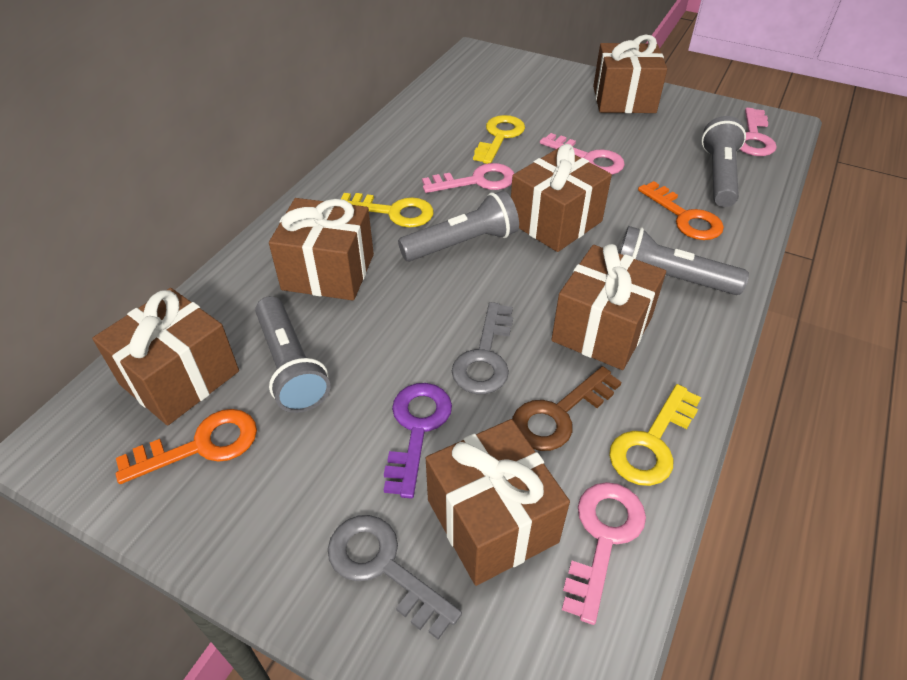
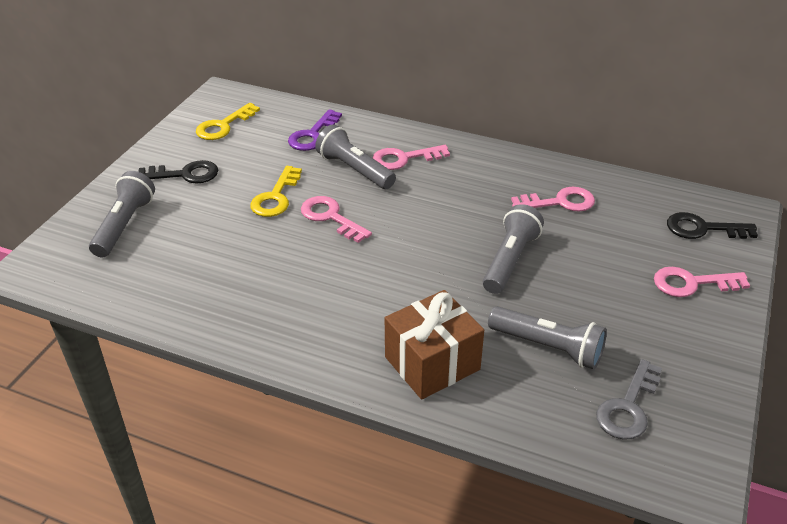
black key: none = 0 -> [139,160,218,184] [667,212,758,239] = 2
brown gift: [92,288,239,426] [269,198,374,300] [426,419,570,586] [511,144,612,252] [551,244,666,370] [593,35,667,113] = 6 -> [385,290,484,400] = 1
brown key: [512,366,622,451] = 1 -> none = 0
grey key: [328,515,462,640] [452,302,513,394] = 2 -> [596,359,662,439] = 1
orange key: [116,409,257,484] [638,181,724,240] = 2 -> none = 0
yellow key: [341,193,434,228] [473,115,525,164] [609,384,701,486] = 3 -> [196,103,260,140] [250,166,302,217] = 2

